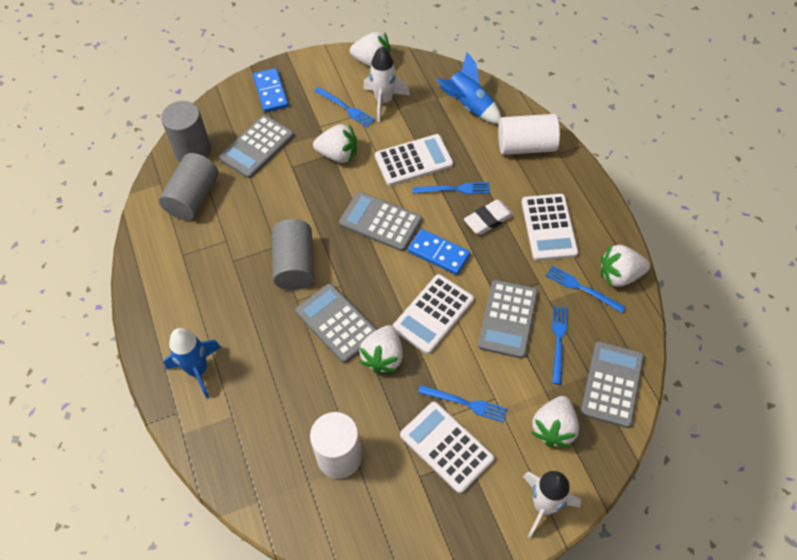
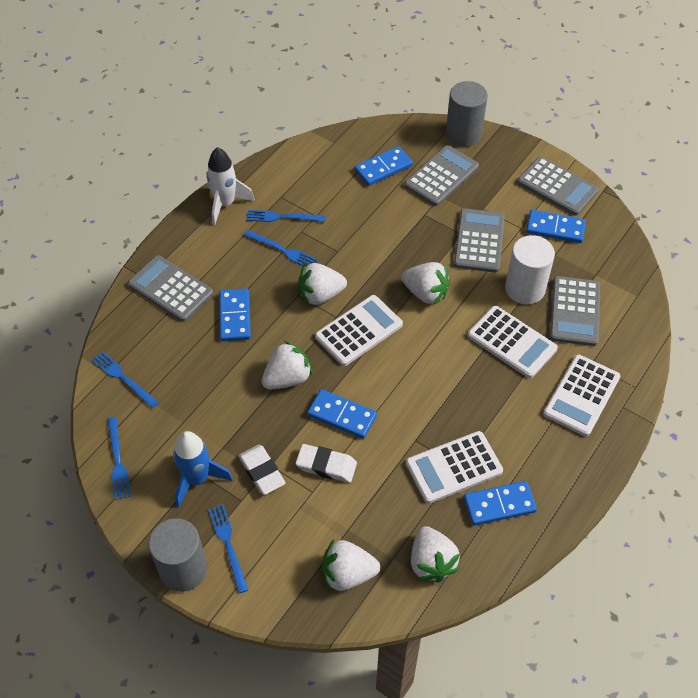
blue domino: [253,68,288,112] [408,229,470,275] = 2 -> [219,288,251,341] [307,389,377,439] [354,146,413,186] [464,481,537,525] [526,210,586,243] = 5
blue rocket: [164,328,221,398] [437,52,501,124] = 2 -> [173,431,233,508] = 1
grey cylinder: [159,153,219,220] [161,101,211,162] [272,219,314,290] = 3 -> [149,518,207,592] [446,81,488,147] = 2
white cylinder: [310,412,362,479] [498,114,560,155] = 2 -> [505,235,555,304] = 1
white eraser: [464,200,514,235] = 1 -> [238,445,285,495] [296,444,357,483] = 2
white rocket: [363,47,410,122] [522,471,581,538] = 2 -> [206,147,255,225] = 1

